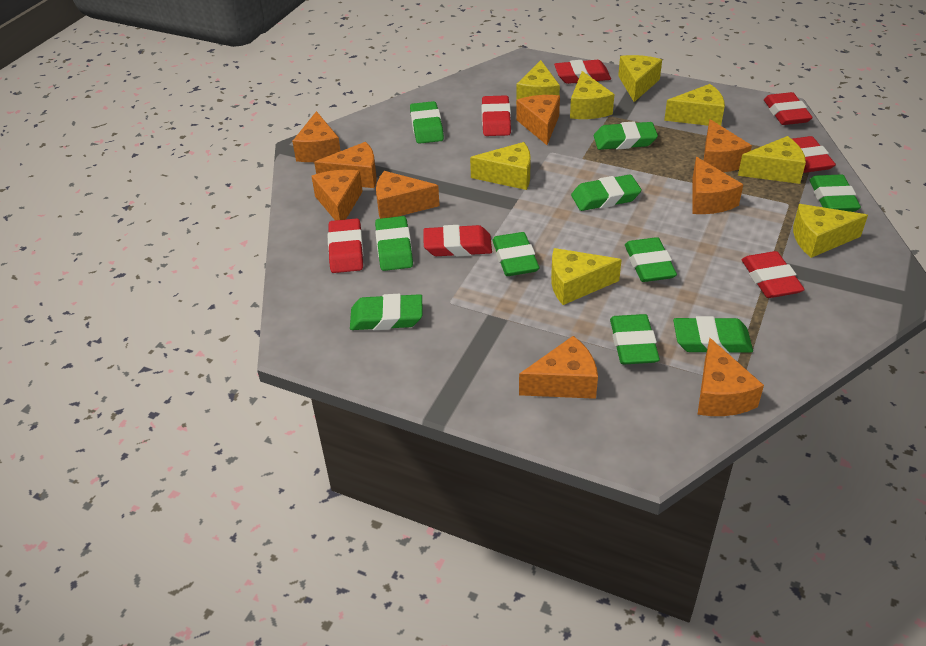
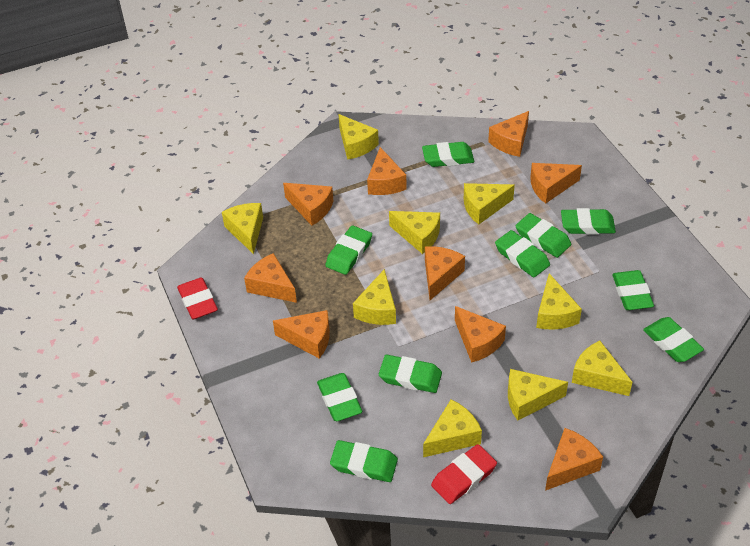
red eraser: [328,218,364,273] [423,225,492,256] [481,95,511,136] [554,60,611,84] [742,251,805,298] [764,92,813,125] [792,136,836,173] = 7 -> [177,277,218,319] [431,444,497,504] = 2
yellow cheese: [470,142,531,190] [516,60,560,101] [551,248,622,305] [570,71,614,119] [618,55,662,102] [664,84,725,126] [738,136,806,184] [793,204,868,258] = 8 -> [222,203,263,254] [338,114,379,160] [353,269,396,325] [389,211,440,254] [423,399,482,457] [464,183,515,224] [508,369,568,421] [536,273,582,329] [572,341,632,396] = 9

